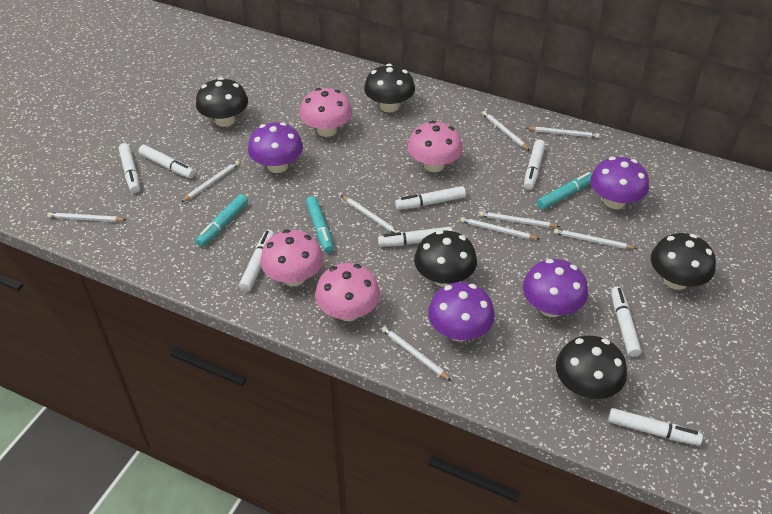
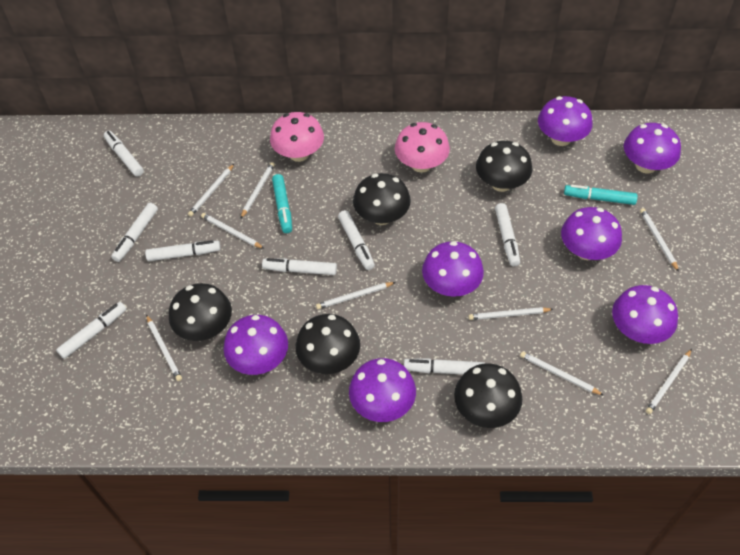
pink mushroom: [260,229,323,286] [300,88,352,137] [315,263,380,321] [408,121,463,172] = 4 -> [270,112,324,162] [395,122,450,173] = 2
purple mushroom: [248,122,303,173] [428,282,495,342] [523,259,588,317] [590,157,649,209] = 4 -> [224,315,288,375] [349,358,416,422] [422,241,484,297] [538,96,592,146] [561,207,622,260] [612,285,678,344] [624,123,681,173] = 7
turquoise marker: [195,194,248,247] [306,196,334,253] [537,172,592,210] = 3 -> [272,174,292,233] [564,185,638,205] = 2

